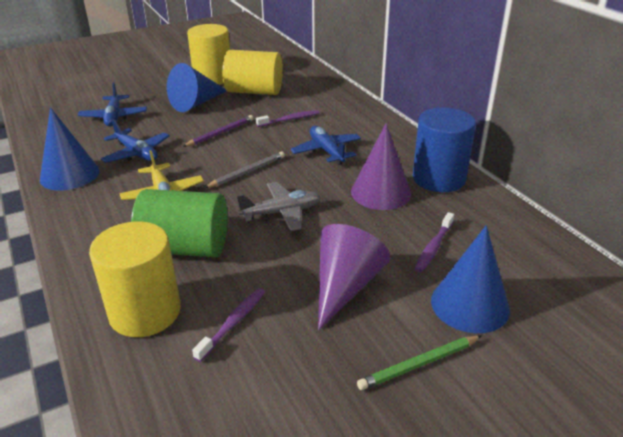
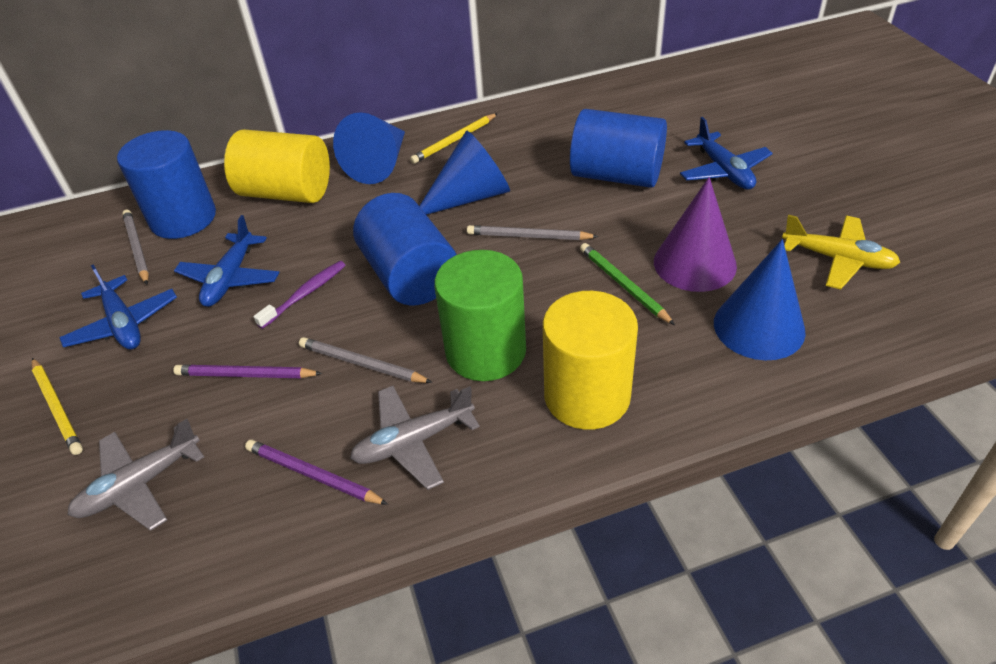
blue cylinder: [413,107,476,192] = 1 -> [117,130,216,239] [353,193,457,306] [570,109,667,188] = 3
grey pencil: [204,152,285,188] = 1 -> [122,210,149,285] [299,337,433,383] [467,225,599,240] = 3
grey plane: [236,182,321,231] = 1 -> [67,419,204,531] [350,386,480,490] = 2
purple cone: [318,224,390,330] [351,123,411,210] = 2 -> [654,177,737,292] = 1
purple pencil: [183,115,254,147] = 1 -> [173,365,322,378] [245,440,388,505] = 2
purple toothbrush: [192,288,265,362] [256,110,320,127] [415,212,454,272] = 3 -> [253,261,346,329] = 1
yellow cylinder: [89,221,181,337] [187,24,230,85] [222,50,283,95] = 3 -> [224,129,330,203] [542,291,638,430] = 2
yellow pencil: none = 0 -> [32,358,83,455] [410,113,498,164] = 2

